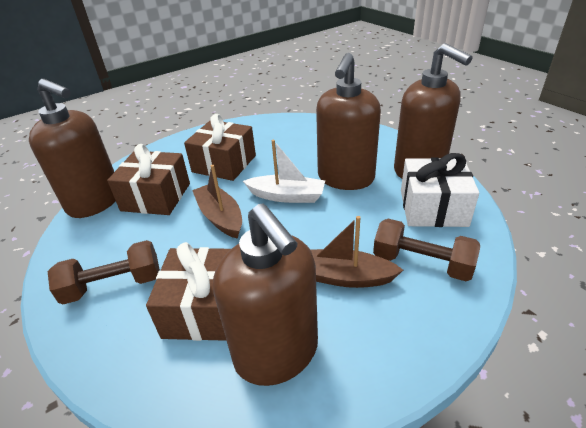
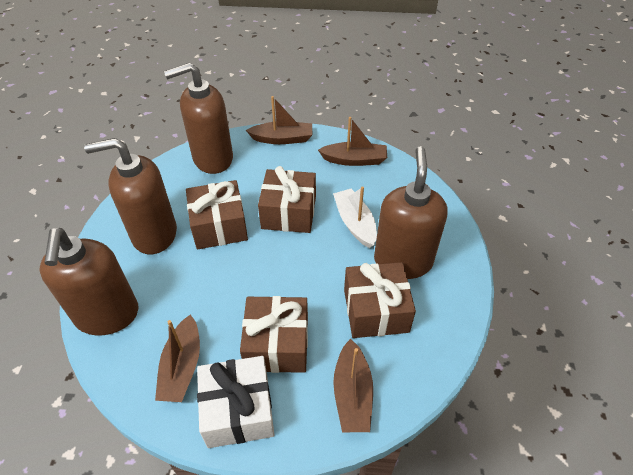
brown boat: [192,165,242,239] [311,216,403,288] = 2 -> [155,314,200,402] [246,96,313,144] [318,117,387,166] [333,339,373,432] = 4
brown dumbbell: [48,240,160,304] [373,219,480,281] = 2 -> none = 0
brown gift: [107,144,190,215] [146,242,231,341] [184,114,256,181] = 3 -> [186,180,248,249] [240,296,308,373] [258,166,316,233] [344,262,416,338] = 4

